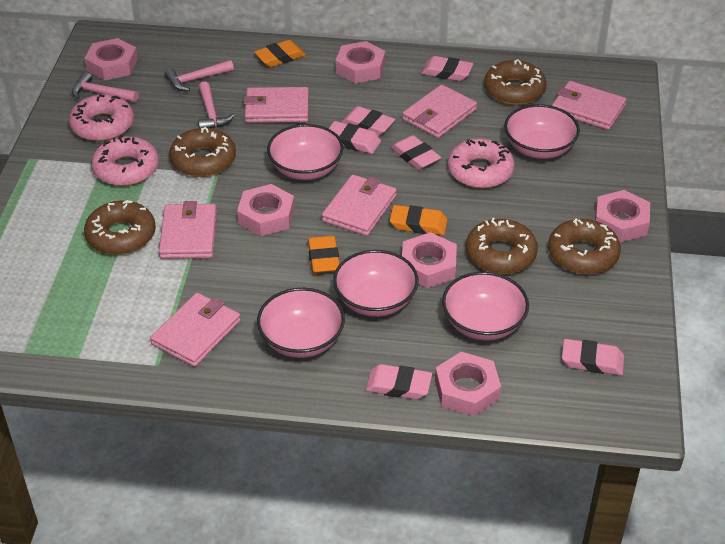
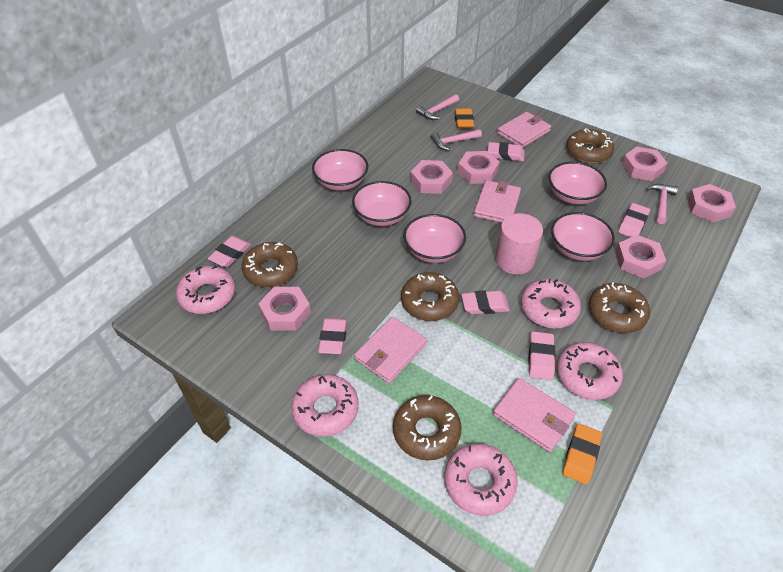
orange eraser: [254,40,306,67] [308,236,340,273] [390,205,448,235] = 3 -> [455,108,474,129] [562,424,602,485] = 2
pink cylinder: none = 0 -> [495,213,543,275] = 1
pink donut: [69,94,134,141] [91,135,159,186] [448,138,515,188] = 3 -> [176,266,235,314] [291,374,358,437] [444,443,518,516] [521,279,581,328] [557,342,623,400] = 5
pink wallet: [150,293,241,367] [159,201,217,259] [243,87,309,123] [322,175,397,236] [402,84,477,138] [552,81,627,130] = 6 -> [354,317,427,383] [474,180,521,223] [493,378,576,452] [497,112,551,148] = 4

